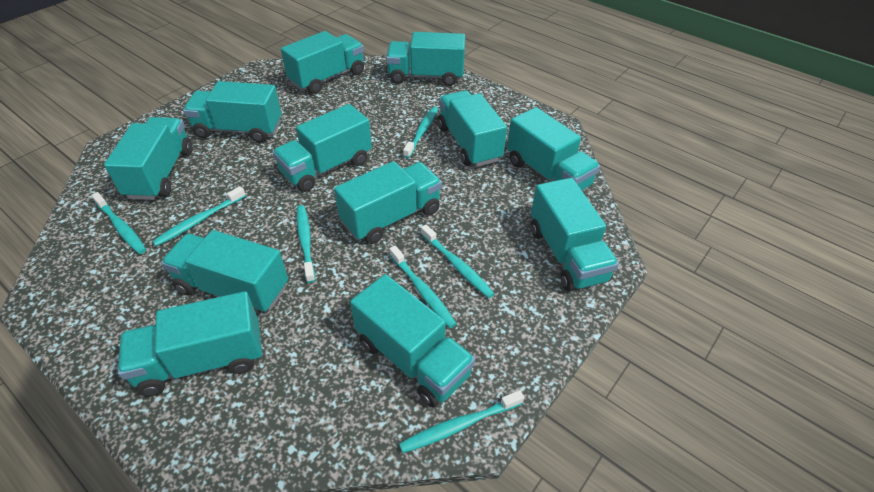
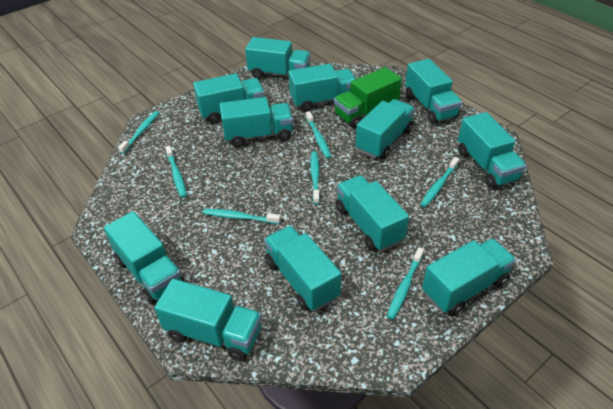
green truck: none = 0 -> [334,67,402,128] = 1

